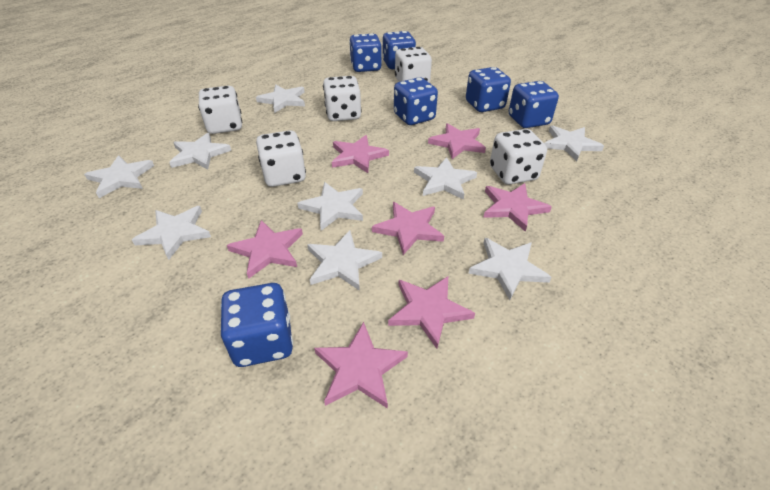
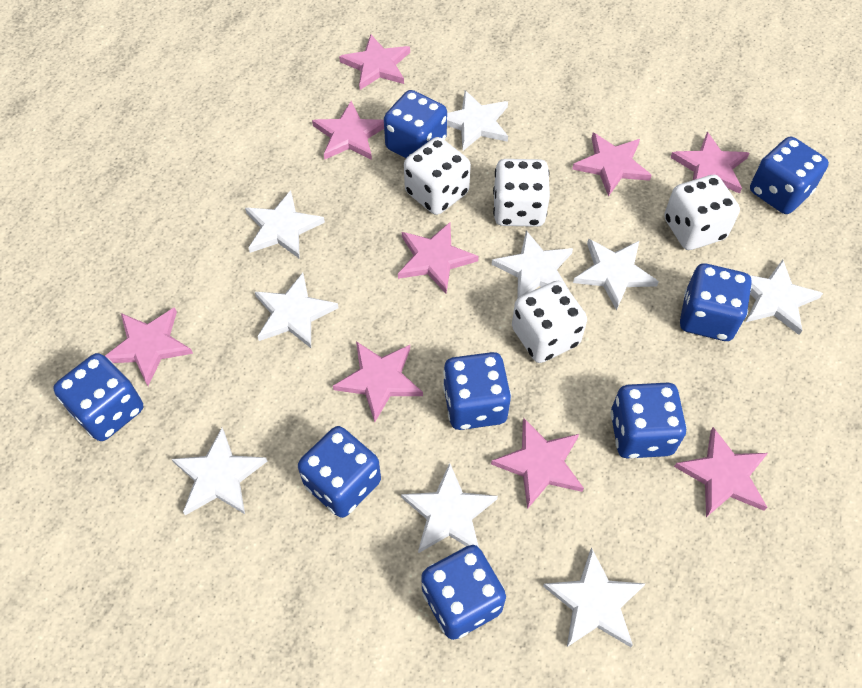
blue dice: [221,283,293,367] [349,33,382,72] [382,31,416,69] [394,77,438,125] [466,67,511,112] [509,81,559,128] = 6 -> [53,353,143,441] [298,426,381,518] [384,90,447,158] [421,545,506,640] [443,352,511,430] [610,383,687,458] [680,263,752,341] [750,137,829,214] = 8
pink star: [227,220,303,279] [314,322,408,409] [332,135,389,173] [372,202,444,255] [388,276,475,349] [428,123,486,159] [483,183,552,232] = 7 -> [105,307,193,386] [312,101,384,160] [333,341,423,422] [339,34,410,90] [398,222,479,294] [491,418,584,509] [572,132,652,197] [670,132,750,194] [674,427,768,517] = 9
white dice: [198,86,242,134] [256,130,306,187] [323,76,362,121] [395,47,432,83] [490,129,547,185] = 5 -> [404,137,471,215] [493,159,550,227] [512,281,587,363] [664,175,740,250] = 4

